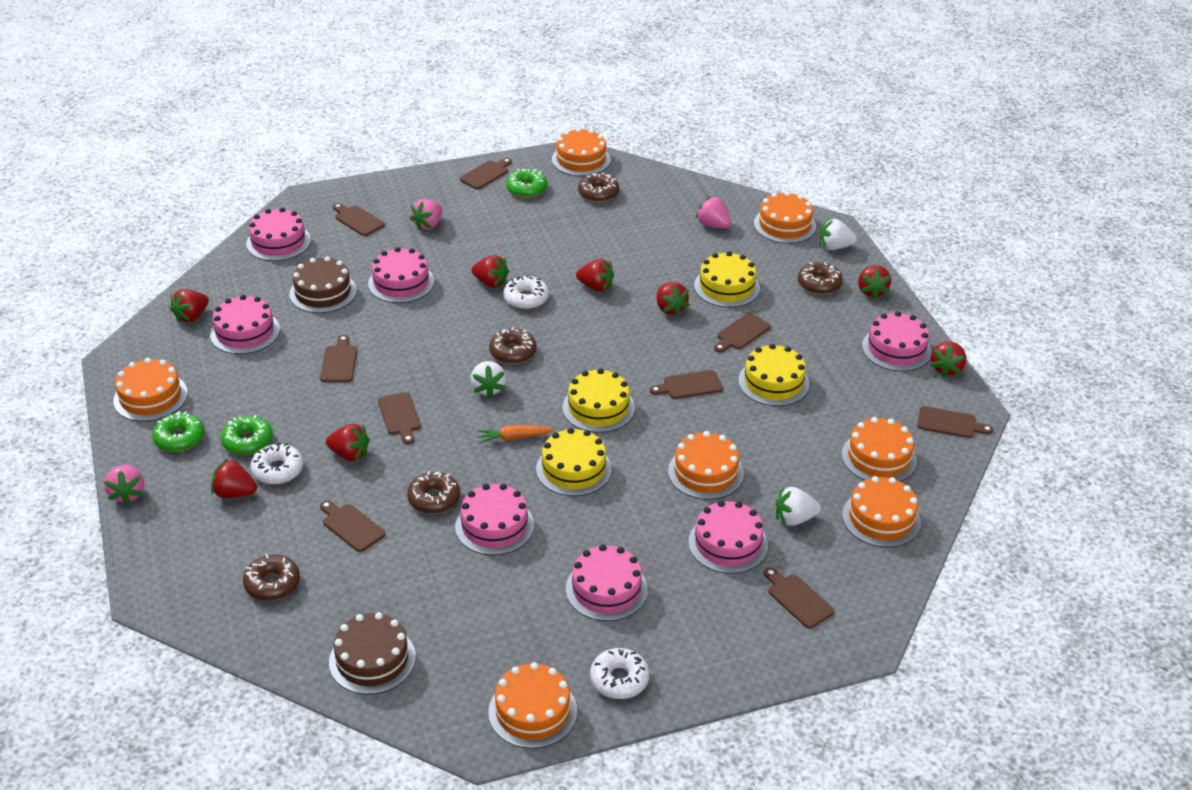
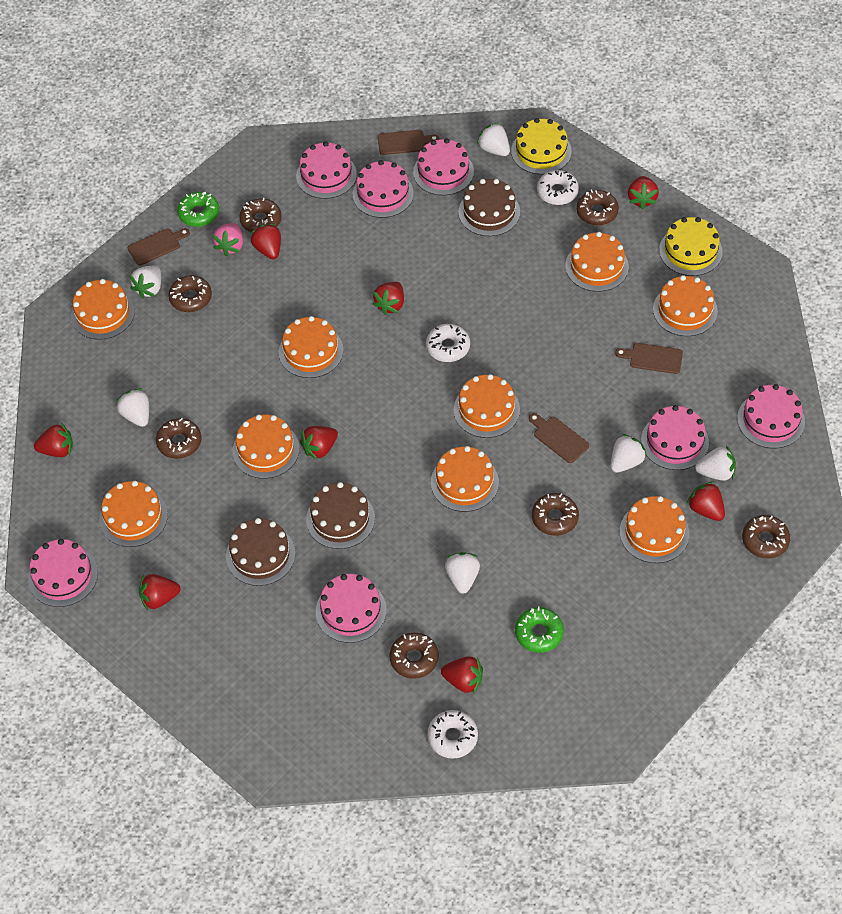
brown cake: [289,256,357,313] [329,612,416,694] = 2 -> [226,518,295,586] [306,482,375,549] [458,179,520,236] = 3
brown cutting board: [320,335,357,382] [320,500,385,552] [333,203,385,236] [378,392,421,444] [460,158,512,189] [650,370,723,399] [714,313,771,352] [764,568,834,628] [917,406,993,438] = 9 -> [128,228,190,265] [378,130,439,155] [529,413,589,463] [615,343,683,374] = 4
brown donut: [243,554,300,601] [407,471,460,514] [489,327,537,364] [578,172,620,202] [798,262,843,295] = 5 -> [156,418,202,459] [168,275,212,312] [239,198,282,232] [389,632,439,679] [532,493,579,536] [576,190,619,225] [742,515,790,558] = 7
green donut: [152,411,205,452] [221,415,273,455] [506,169,548,198] = 3 -> [177,192,219,227] [515,607,564,653] = 2
orange cake: [113,358,188,421] [488,662,577,749] [552,128,611,176] [668,431,744,500] [754,191,816,244] [842,417,917,482] [842,476,921,547] = 7 -> [71,279,135,340] [99,481,168,547] [232,414,300,479] [279,316,343,378] [431,446,499,512] [454,374,520,438] [565,232,629,292] [620,496,689,563] [653,275,718,336] = 9
orange carrot: [477,425,554,443] = 1 -> none = 0
pink strawberry: [104,465,144,505] [409,199,443,231] [696,196,731,228] = 3 -> [213,223,243,256] = 1
white strawberry: [470,361,506,398] [776,486,821,526] [820,219,857,250] = 3 -> [116,389,149,427] [130,266,161,298] [445,552,480,593] [477,122,510,156] [611,434,647,473] [695,446,736,481] = 6
yellow cake: [536,428,612,496] [563,368,635,433] [694,251,760,307] [738,344,809,406] = 4 -> [511,118,572,174] [659,217,723,276] = 2

